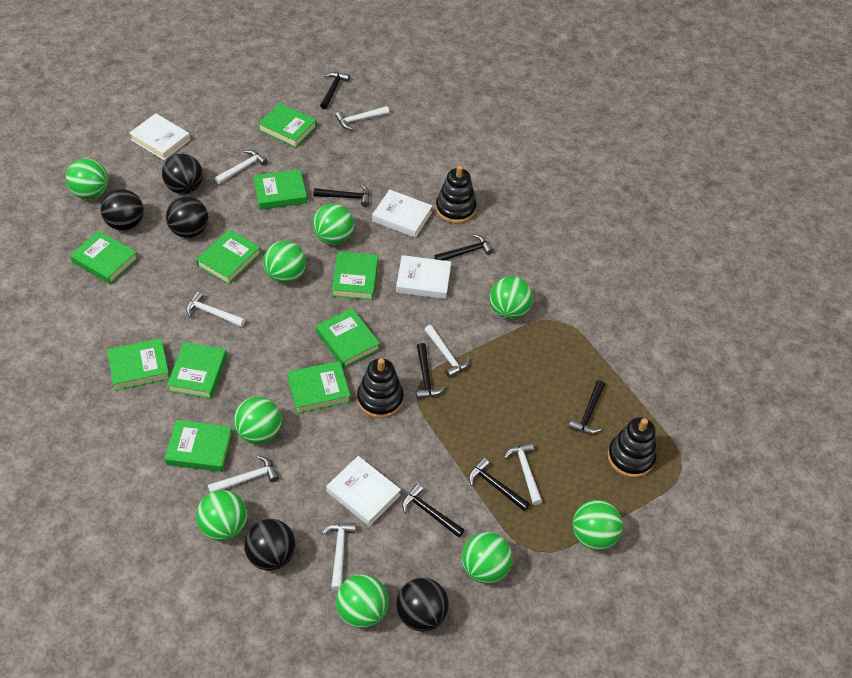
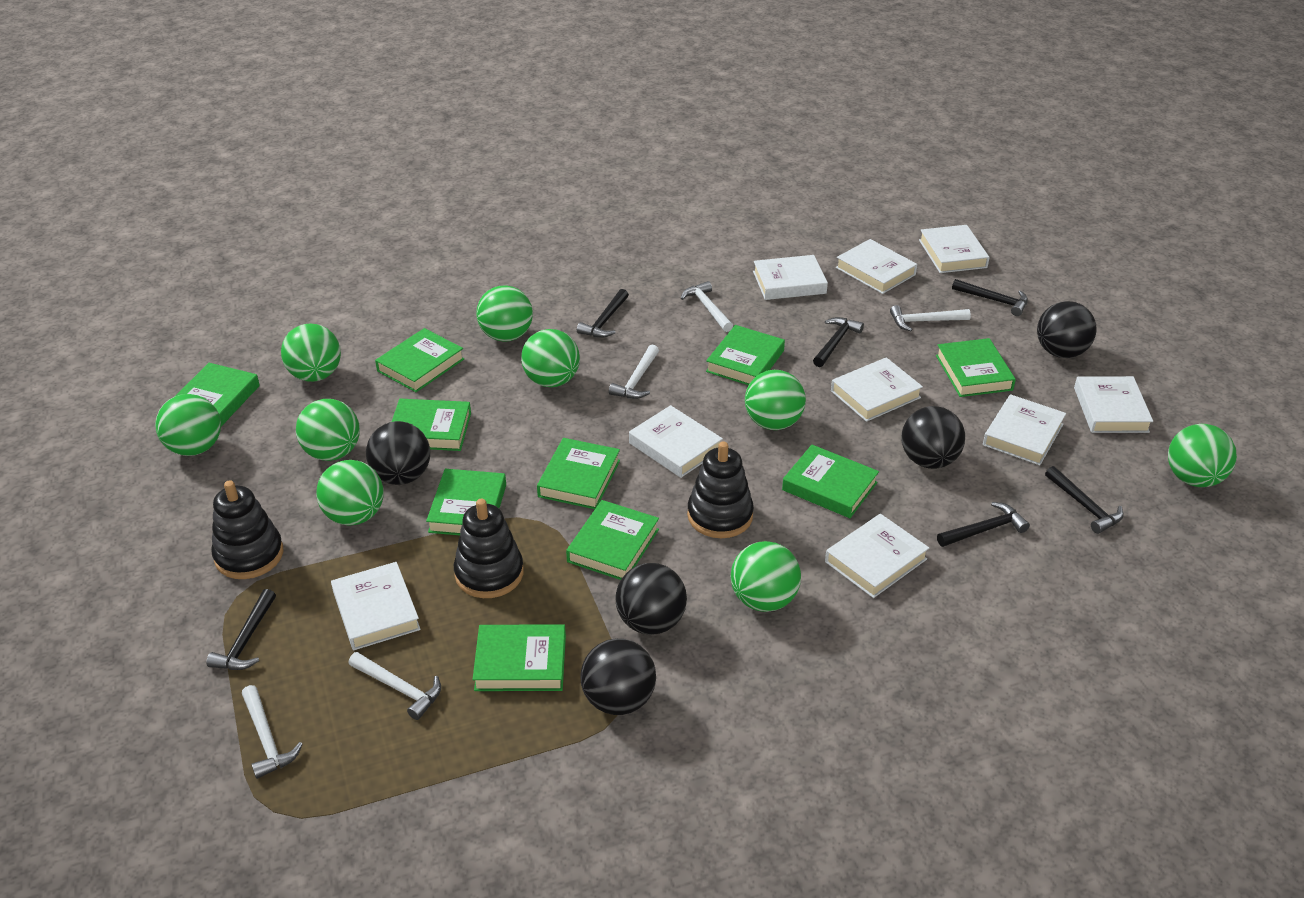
black hammer: [314,184,370,207] [320,72,350,109] [402,484,464,538] [416,343,446,399] [435,234,494,261] [469,458,530,511] [569,380,605,434] = 7 -> [206,589,276,670] [577,289,629,338] [813,317,864,367] [937,502,1030,547] [952,279,1028,316] [1045,466,1124,534] = 6
white book: [129,113,190,160] [326,456,401,526] [372,189,432,238] [396,255,451,299] = 4 -> [331,562,421,650] [629,405,723,478] [753,255,828,300] [825,514,929,598] [831,357,923,422] [836,239,917,294] [919,225,990,273] [983,394,1066,465] [1074,376,1153,433] = 9
white hammer: [186,292,245,327] [208,456,279,493] [214,150,268,184] [322,523,356,591] [335,106,389,130] [424,325,470,378] [504,442,542,505] = 7 -> [242,685,303,779] [348,652,441,720] [609,345,659,399] [681,281,733,332] [890,305,971,331] = 5

